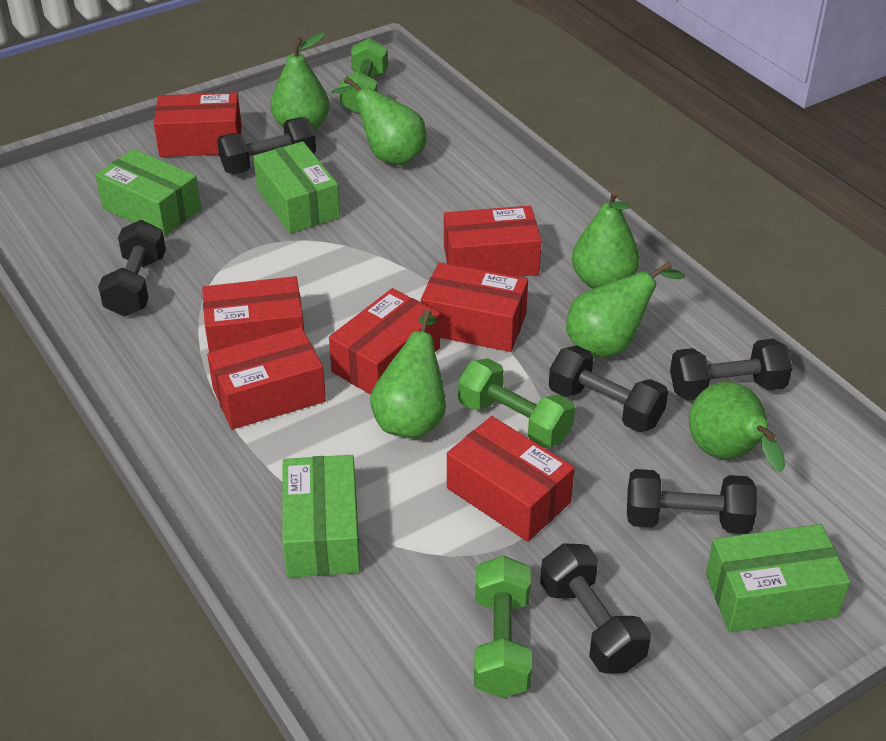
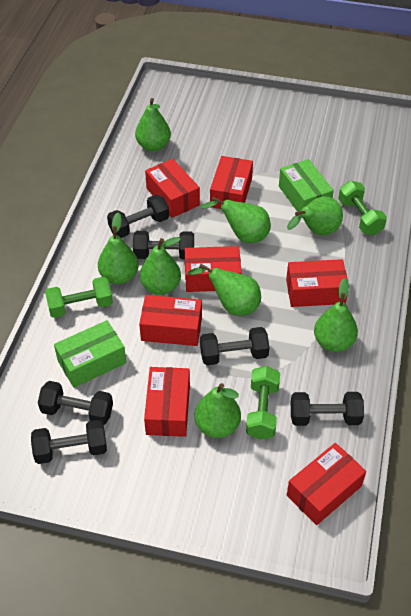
green box: [95,149,201,237] [253,141,340,233] [282,455,360,578] [706,524,850,633] = 4 -> [54,320,126,388] [279,159,334,218] = 2
green pear: [270,32,329,131] [331,77,426,165] [370,310,446,439] [566,261,685,358] [572,190,640,289] [689,382,785,472] = 6 -> [98,213,139,284] [135,98,171,152] [140,237,181,295] [187,264,261,316] [195,383,241,438] [200,197,271,243] [287,196,343,236] [314,278,358,352] = 8

